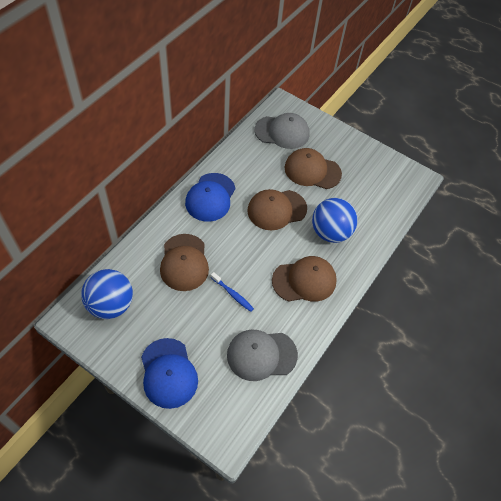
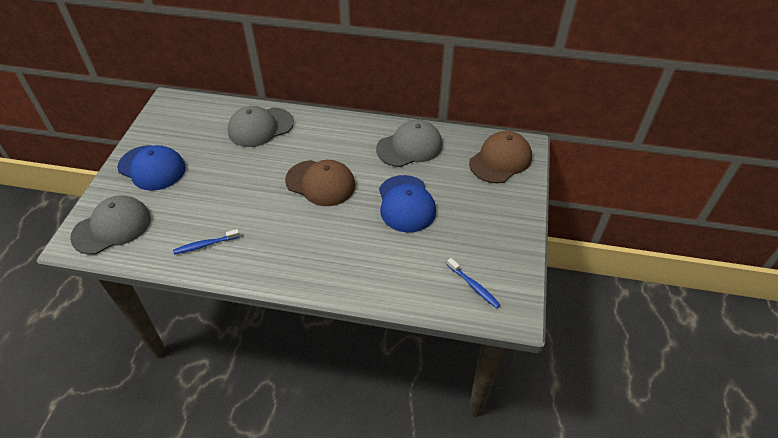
blue ball: [81,269,133,319] [312,198,358,243] = 2 -> none = 0
blue toothbrush: [211,272,254,312] = 1 -> [173,229,240,254] [447,258,501,308] = 2
brown cap: [160,234,209,291] [247,189,307,230] [272,256,337,302] [284,148,342,189] = 4 -> [285,160,356,206] [469,131,532,183] = 2
grey cap: [227,330,298,381] [254,113,309,149] = 2 -> [70,195,151,255] [228,106,294,147] [376,120,443,167] = 3

